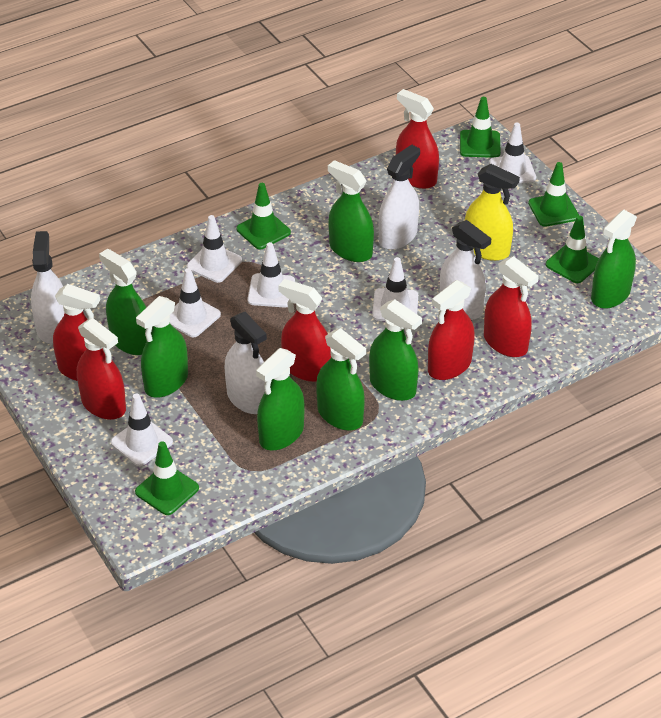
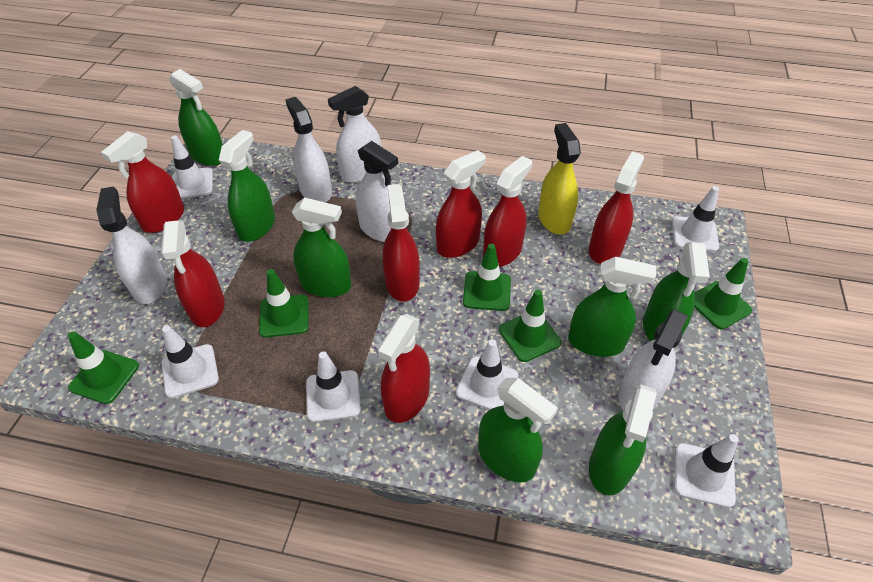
red spray bottle: [53,284,100,381] [77,318,126,420] [278,279,331,382] [396,89,439,189] [428,280,475,380] [484,256,539,357] = 6 -> [101,131,184,233] [161,220,225,327] [378,314,430,423] [383,184,420,302] [436,150,486,258] [483,156,532,267] [589,152,644,264] = 7
white spray bottle: [31,231,65,343] [224,312,267,414] [379,144,420,250] [440,220,492,320] = 4 -> [96,186,167,304] [285,97,332,202] [328,86,381,183] [356,141,398,242] [618,310,688,410] = 5

